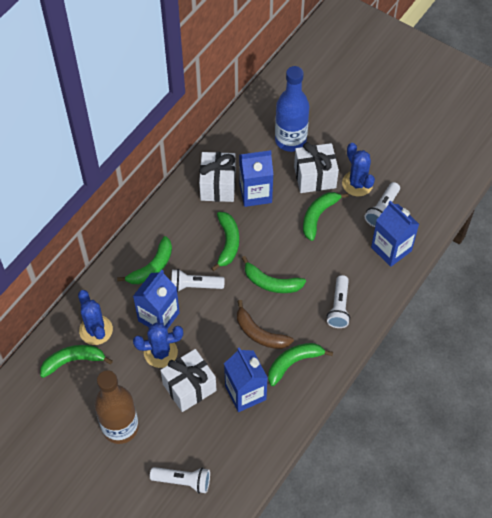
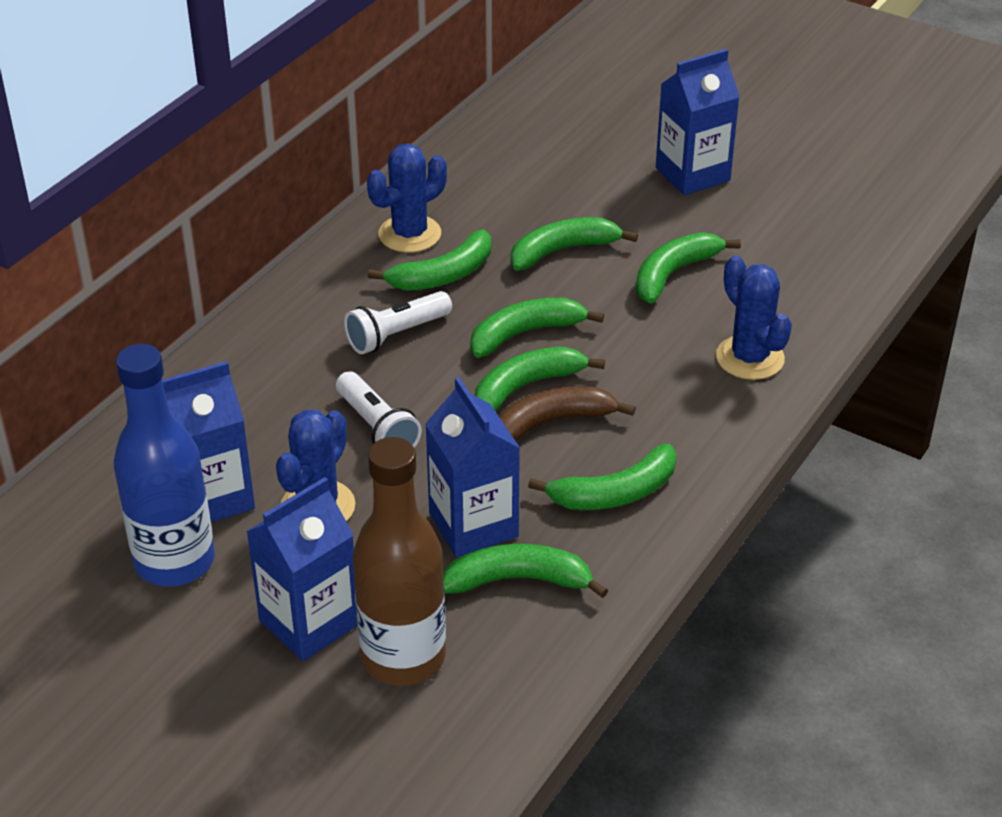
green banana: [40,345,113,378] [117,236,172,284] [211,212,239,271] [242,256,306,293] [268,343,333,386] [303,192,349,241] = 6 -> [368,229,491,291] [443,544,608,598] [470,298,604,358] [475,346,605,412] [510,217,638,271] [528,443,677,510] [636,232,741,304] = 7
white flashlight: [150,467,210,493] [171,269,225,292] [327,275,350,328] [365,182,400,227] = 4 -> [336,372,422,448] [344,291,452,354] = 2
white gift: [160,349,217,412] [199,152,236,202] [294,142,339,193] = 3 -> none = 0

